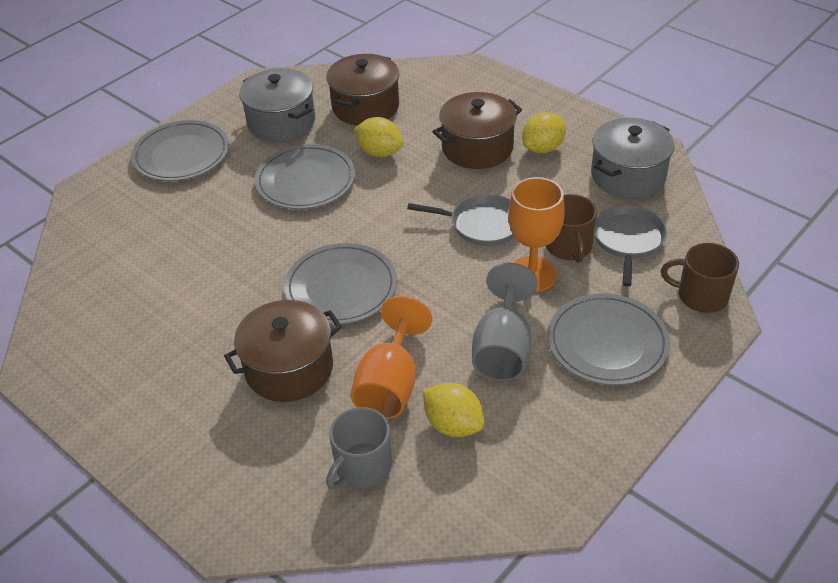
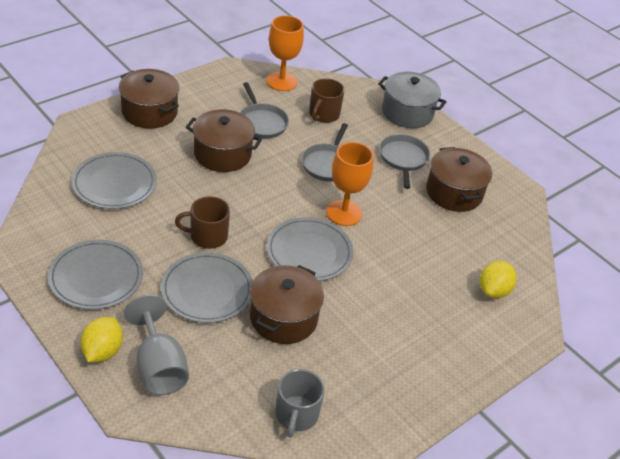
brown pot: [224,300,342,402] [327,54,399,125] [432,92,522,169] = 3 -> [119,69,179,128] [186,109,262,172] [250,265,324,344] [426,147,492,212] = 4
grey pan: [407,194,514,246] [594,205,667,287] = 2 -> [240,82,289,139] [302,123,348,182] [379,134,430,189] = 3
grey pot: [239,68,315,142] [591,118,675,199] = 2 -> [378,72,447,128] = 1
yellow lemon: [354,117,403,157] [423,383,484,437] [522,112,566,153] = 3 -> [80,317,123,362] [480,261,517,298] = 2

